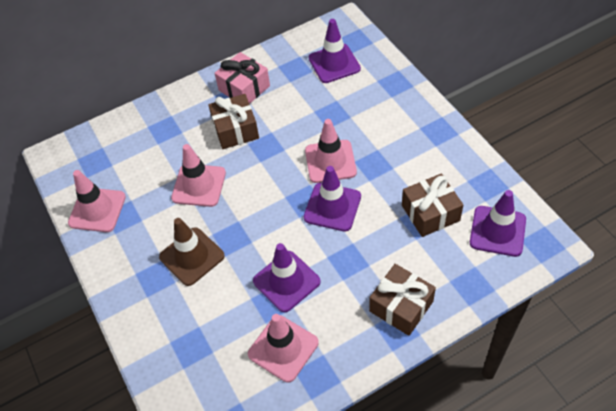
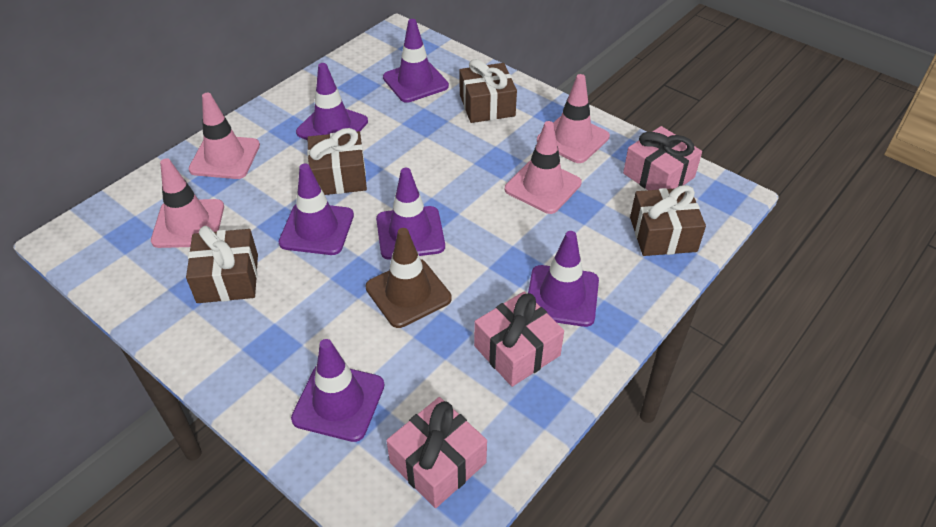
brown gift: [208,94,259,149] [369,264,436,336] [402,174,463,237] = 3 -> [186,226,258,303] [307,128,367,195] [459,59,517,123] [630,185,706,256] = 4
pink gift: [215,52,270,104] = 1 -> [386,397,487,508] [474,292,564,387] [623,126,702,190] = 3
purple traffic cone: [253,243,321,312] [304,166,361,232] [309,19,361,83] [470,190,526,257] = 4 -> [279,164,354,255] [291,339,384,442] [296,63,368,140] [376,168,445,260] [383,19,449,103] [528,231,599,327] = 6

